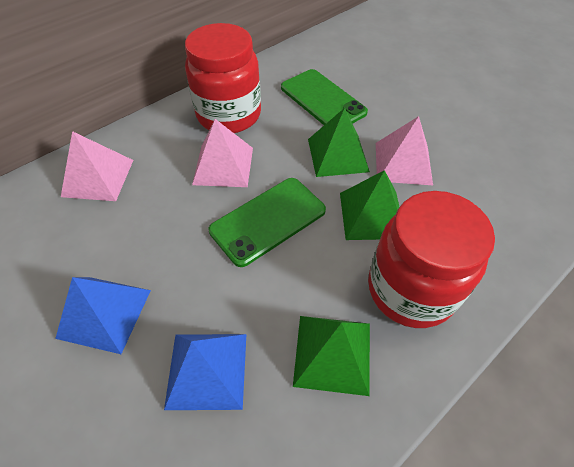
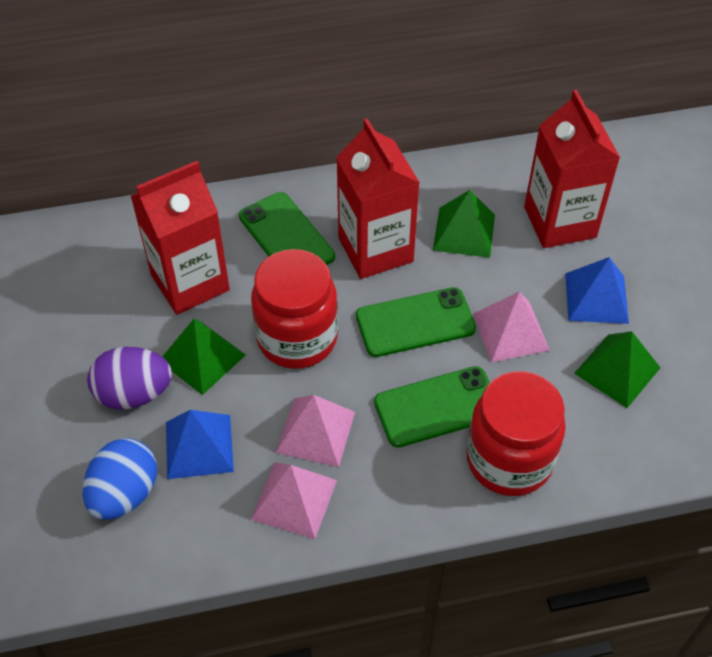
blue egg: none = 0 -> [83,438,157,520] = 1
green phone: [209,178,326,267] [281,69,368,125] = 2 -> [239,192,335,265] [356,287,476,357] [374,366,490,448] = 3
purple egg: none = 0 -> [87,347,172,410] = 1
red carton: none = 0 -> [131,161,230,315] [336,118,420,279] [524,90,620,248] = 3

